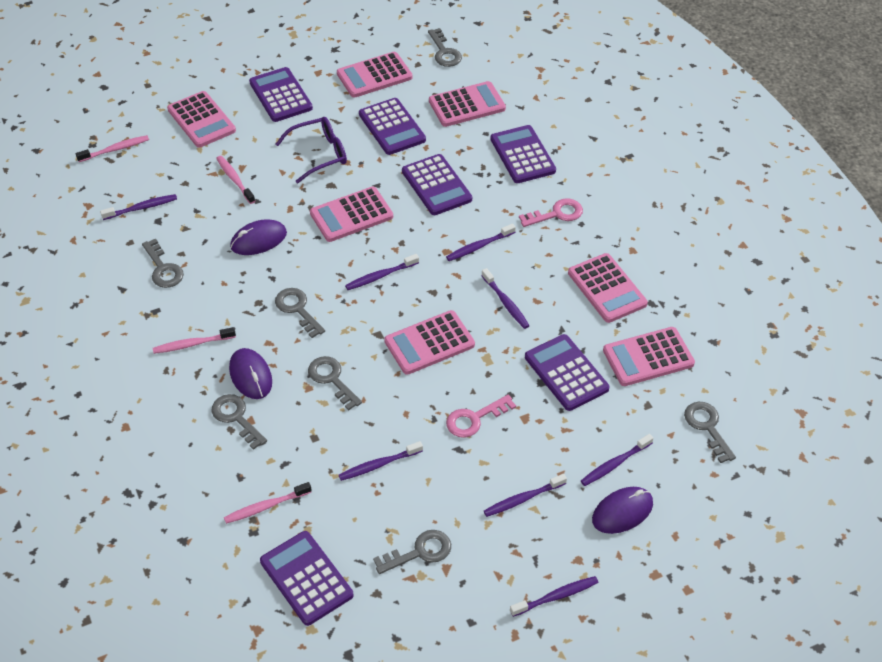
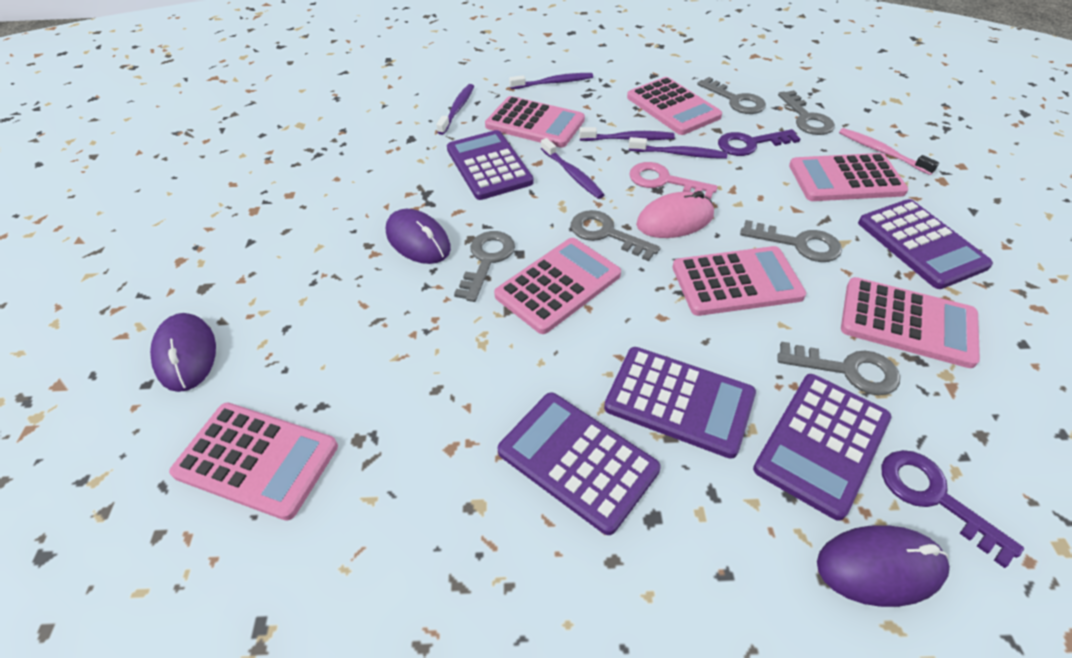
grey key: [142,239,184,288] [212,394,267,450] [275,288,325,338] [308,356,362,411] [373,530,451,574] [428,28,462,67] [684,402,736,463] = 7 -> [454,231,515,302] [571,210,660,261] [697,77,766,114] [740,220,842,262] [777,342,900,395] [778,90,835,135] = 6
pink key: [446,395,516,438] [519,198,583,227] = 2 -> [629,162,718,199] = 1
pink mouse: none = 0 -> [636,191,714,238] = 1
pink toothbrush: [76,135,149,162] [153,327,236,354] [216,156,255,204] [224,482,312,524] = 4 -> [839,128,939,175] = 1
purple calculator: [249,67,313,122] [260,531,353,626] [359,98,426,155] [402,154,472,215] [490,125,556,183] [525,334,609,411] = 6 -> [447,130,534,200] [497,393,661,535] [604,347,756,459] [753,374,891,521] [858,199,993,289] = 5
purple glasses: [276,117,347,184] = 1 -> none = 0
purple key: none = 0 -> [718,129,800,156] [882,450,1024,568] = 2
purple toothbrush: [100,194,177,220] [339,441,423,481] [345,254,419,290] [446,224,516,261] [481,268,530,329] [484,474,567,517] [510,576,598,617] [581,434,653,486] = 8 -> [436,84,474,135] [509,73,593,89] [541,138,604,199] [579,127,675,141] [628,137,728,159] = 5

